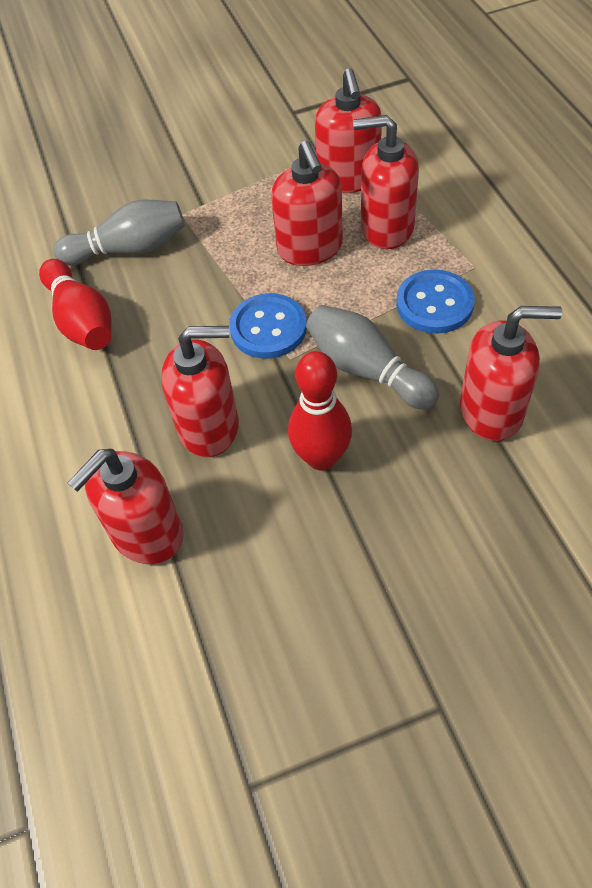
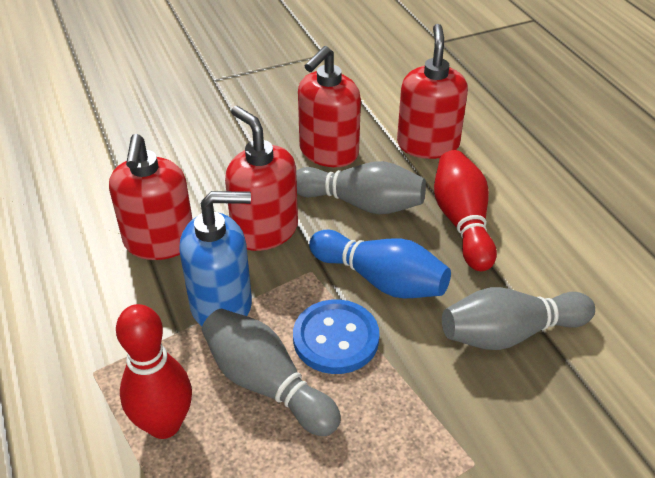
blue bowling pin: none = 0 -> [309,230,451,299] = 1
blue button: [229,293,307,358] [396,269,475,334] = 2 -> [293,299,380,374] = 1
blue soap dispenser: none = 0 -> [179,191,252,326] = 1
grey bowling pin: [53,199,185,266] [306,305,439,409] = 2 -> [202,309,341,436] [296,161,426,214] [442,287,595,350] = 3
red soap dispenser: [68,449,184,564] [161,326,239,457] [271,141,343,266] [315,68,382,193] [353,115,419,249] [460,306,562,441] = 6 -> [109,134,192,260] [225,106,298,251] [298,46,361,167] [397,24,468,159] = 4

